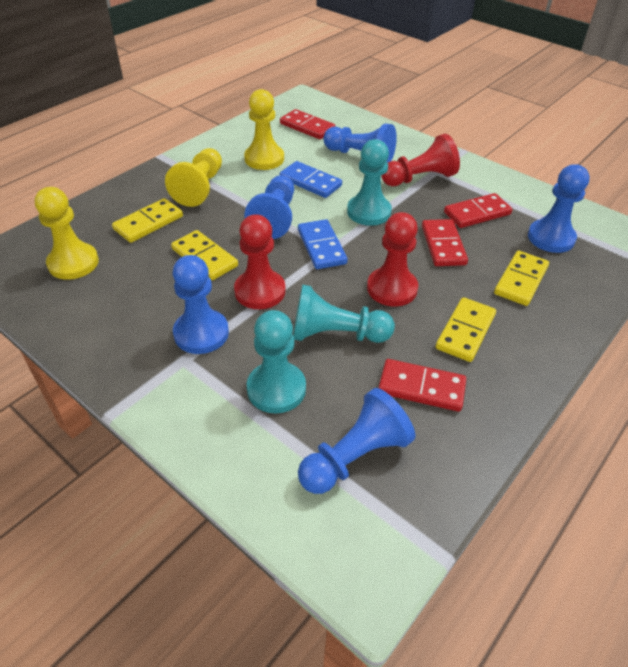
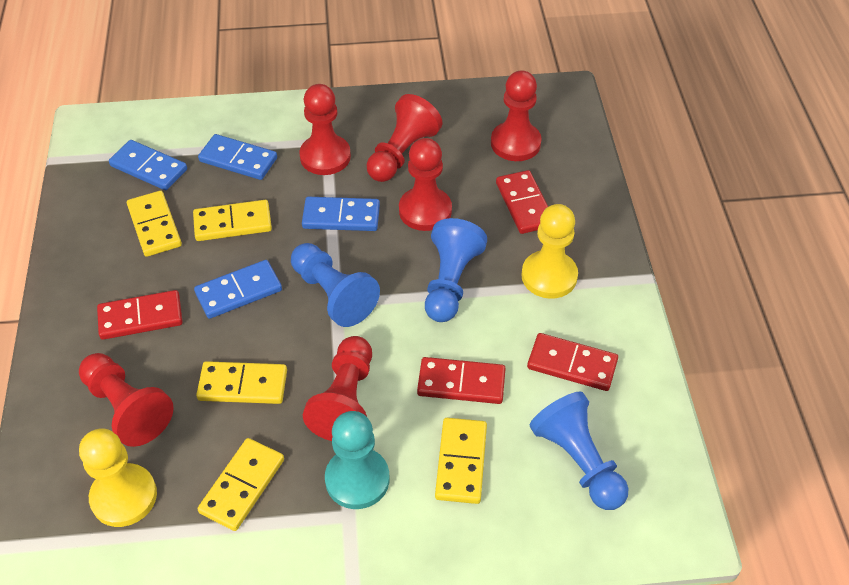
blue domino: [280,161,342,198] [298,219,348,269] = 2 -> [109,140,187,190] [194,260,282,319] [198,134,277,180] [302,197,380,231] = 4
blue pawn: [173,255,229,354] [244,175,294,239] [298,388,416,494] [323,124,397,163] [528,164,589,253] = 5 -> [291,243,380,327] [425,218,487,322] [530,392,628,510] = 3
red pawn: [234,214,285,309] [367,212,418,306] [381,134,460,186] = 3 -> [79,353,174,447] [299,84,351,175] [303,336,372,441] [366,94,443,182] [399,138,452,231] [491,70,542,161] = 6
turquoise pawn: [247,310,306,413] [293,285,395,343] [347,139,392,226] = 3 -> [325,411,389,509] = 1
yellow domino: [112,198,183,243] [171,230,238,280] [436,297,496,362] [494,251,549,306] = 4 -> [127,191,182,257] [193,200,272,241] [196,361,287,404] [198,438,284,531] [435,418,487,504] = 5
yellow pawn: [35,187,99,280] [165,148,222,207] [244,89,284,170] = 3 -> [79,428,157,527] [521,204,578,299] = 2

